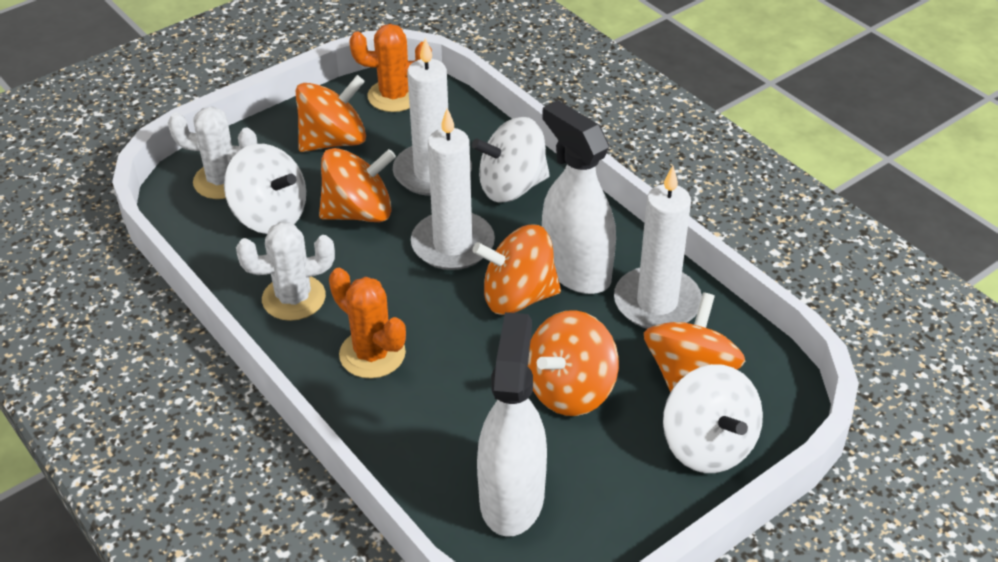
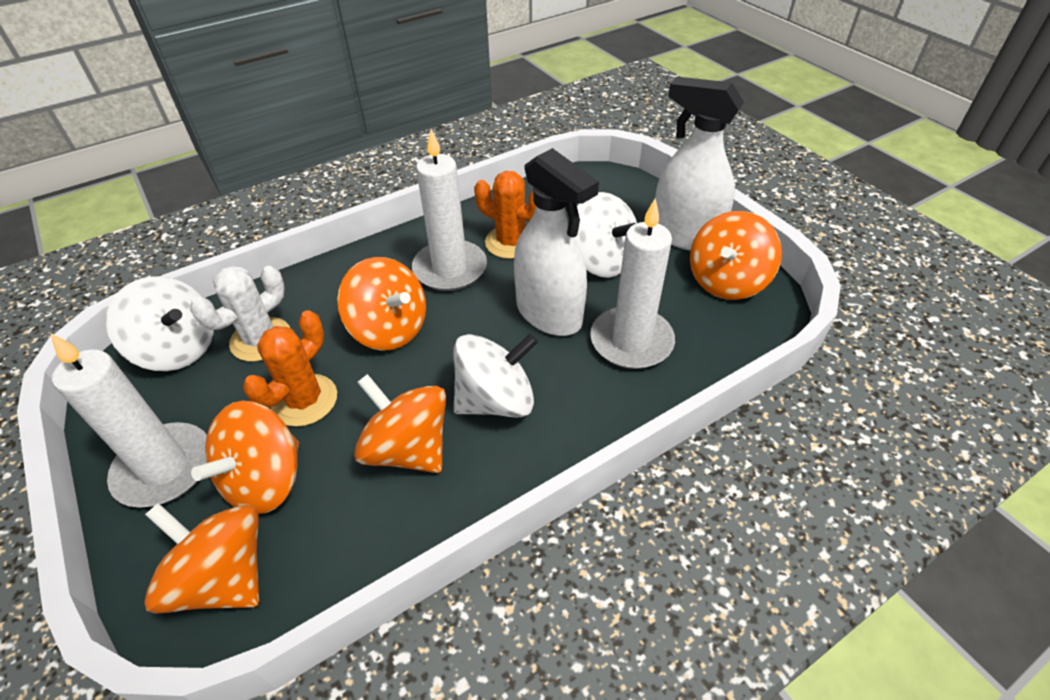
white cactus: [168,106,257,199] [236,222,335,321] = 2 -> [190,266,290,362] = 1

